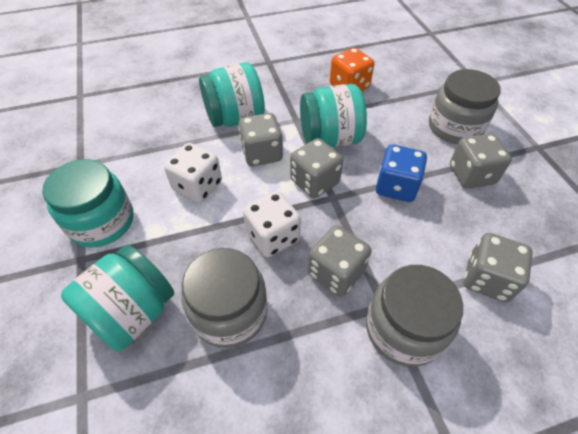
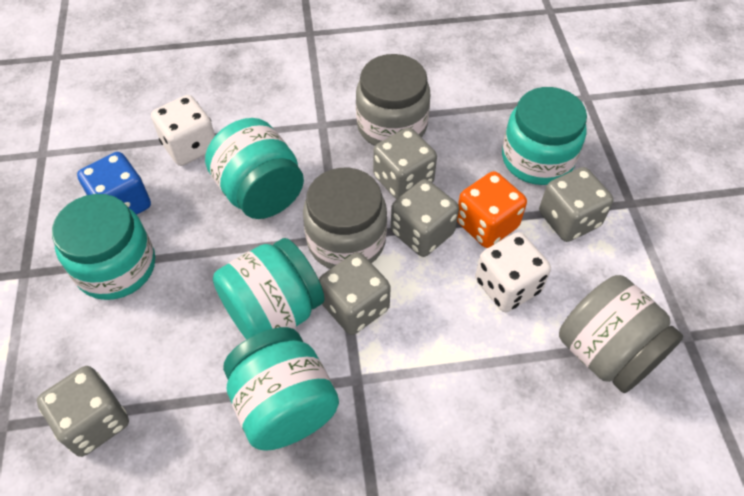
turquoise jar: [42,159,134,247] [61,245,174,351] [199,62,265,127] [300,84,367,147] = 4 -> [52,194,155,300] [205,118,304,219] [213,238,325,340] [223,327,339,451] [502,87,587,185] = 5

